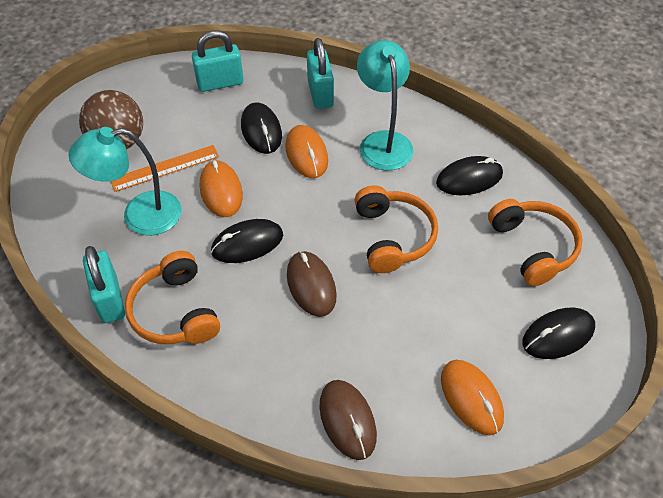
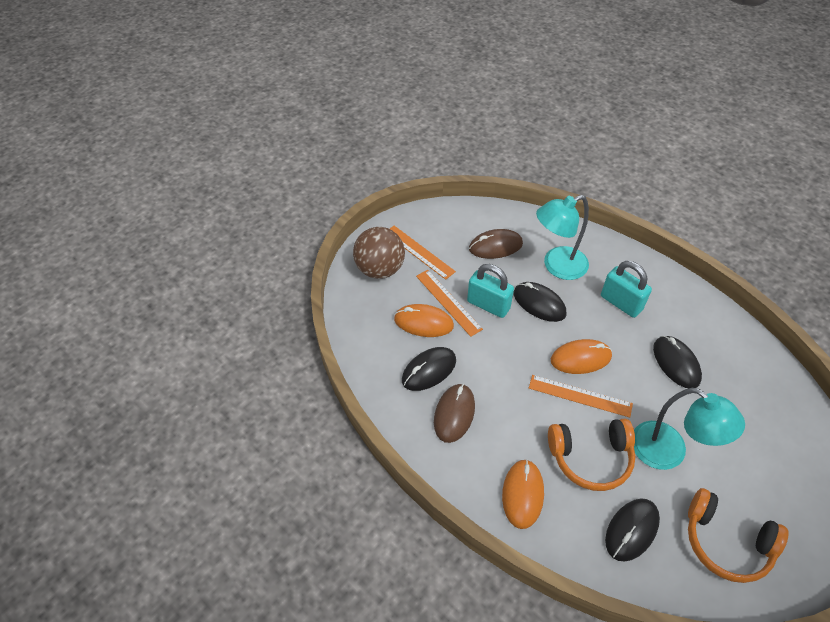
orange headphones: [125,251,220,344] [354,185,438,273] [488,199,583,286] = 3 -> [548,419,635,491] [688,488,789,583] = 2
orange ruler: [110,145,219,192] = 1 -> [390,226,456,280] [416,270,483,337] [529,375,633,418] = 3
turquoise padlock: [83,246,125,323] [192,30,244,92] [307,38,334,109] = 3 -> [467,264,514,318] [601,261,652,318] = 2

